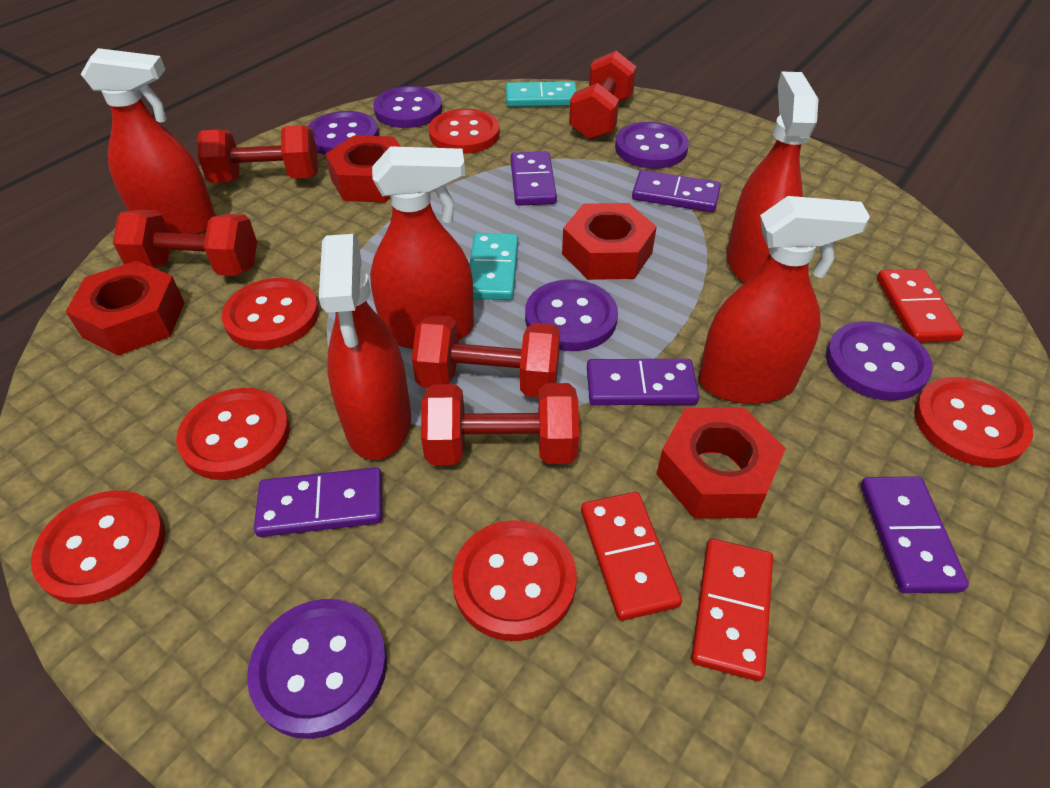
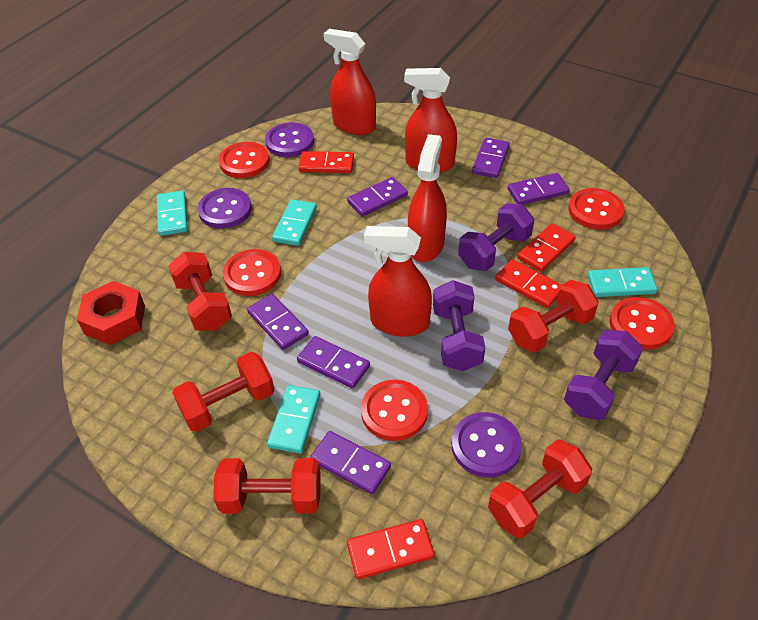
purple button: [247,599,387,739] [308,111,379,155] [373,86,442,128] [525,279,618,351] [615,122,689,169] [826,321,933,401] = 6 -> [198,188,252,229] [265,122,314,157] [452,412,522,477] = 3
purple domino: [254,467,382,537] [510,151,557,206] [587,359,699,405] [632,170,721,212] [861,476,969,593] = 5 -> [247,294,309,350] [297,336,370,389] [310,431,391,494] [347,177,408,217] [472,138,510,178] [508,173,570,205] = 6
purple dumbbell: none = 0 -> [433,280,485,371] [458,203,534,271] [564,330,643,420] = 3
red button: [31,491,166,604] [176,388,290,480] [222,278,319,349] [429,109,500,154] [452,520,576,641] [914,377,1033,467] = 6 -> [219,142,269,178] [223,249,281,296] [361,380,428,441] [568,188,625,230] [609,297,675,350] = 5
red domino: [581,492,682,621] [691,539,773,681] [877,269,964,343] = 3 -> [298,151,354,173] [347,519,435,579] [495,259,562,308] [517,223,576,272] = 4
red nut: [66,261,185,355] [325,135,401,202] [562,203,657,280] [656,407,786,519] = 4 -> [77,281,145,345] = 1
red spray bottle: [81,48,216,234] [319,234,411,460] [370,146,474,349] [699,196,870,404] [726,72,819,283] = 5 -> [324,29,376,135] [364,226,432,337] [404,68,457,172] [408,134,447,262] = 4
turquoise domino: [470,233,518,300] [506,81,577,107] = 2 -> [157,191,188,236] [267,385,320,453] [272,199,317,246] [588,267,658,297] = 4

